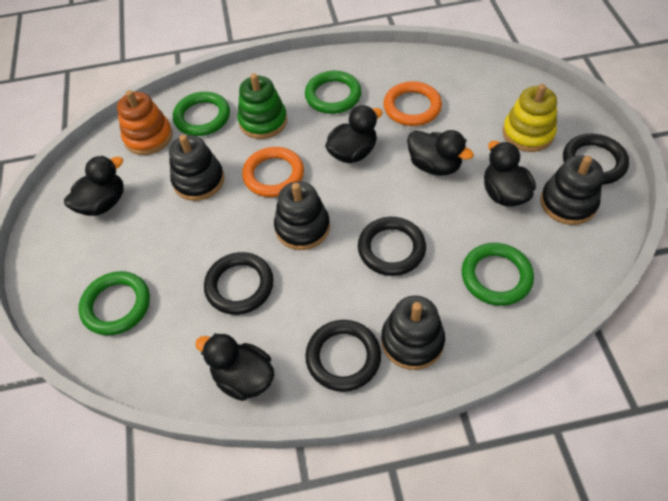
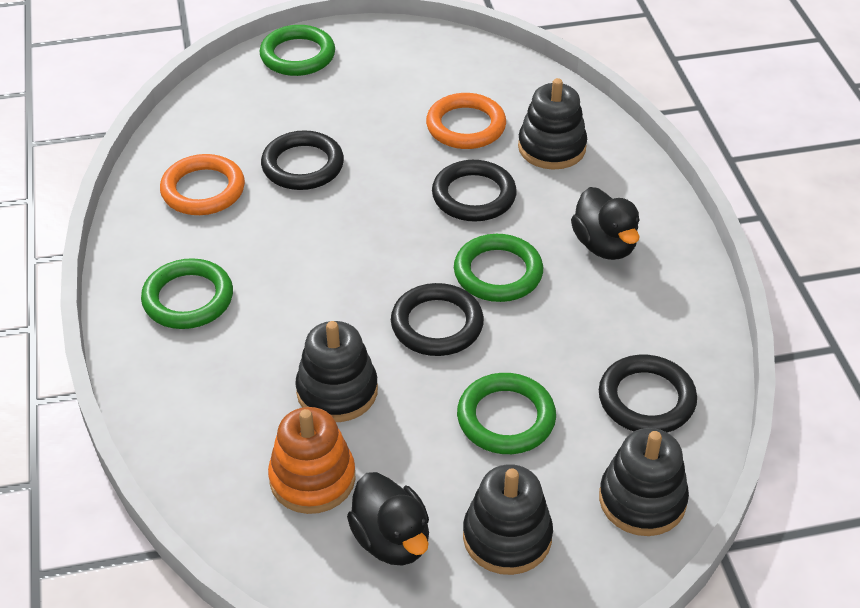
black duck: [64,156,123,216] [195,333,274,401] [325,105,383,163] [407,130,474,176] [484,141,536,207] = 5 -> [347,472,429,566] [571,187,640,260] = 2
green stacking toy: [237,73,287,139] = 1 -> none = 0
yellow stacking toy: [503,84,557,152] = 1 -> none = 0

